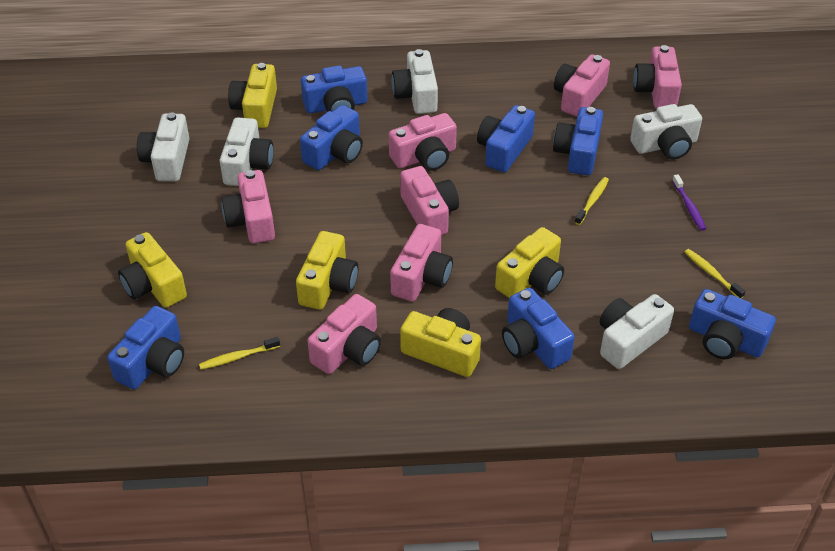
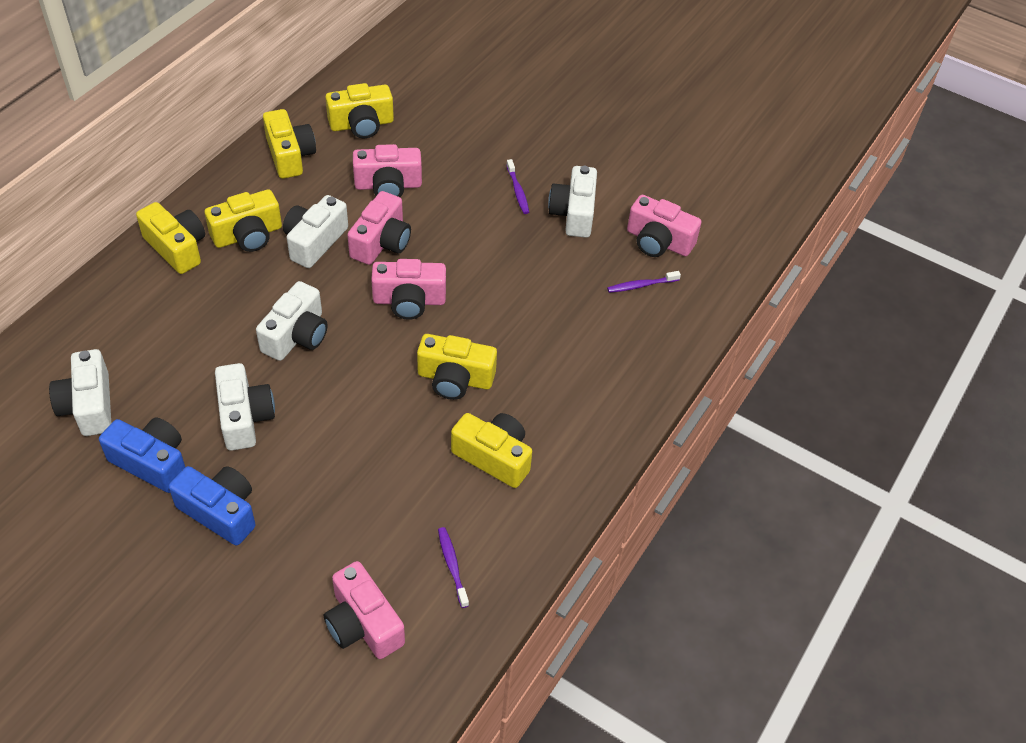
blue camera: [107,306,184,389] [300,105,363,170] [301,65,368,114] [477,105,535,172] [502,288,575,369] [553,107,603,175] [689,289,776,359] = 7 -> [99,418,185,493] [169,466,256,546] = 2
pink camera: [222,170,275,243] [307,294,381,374] [389,113,457,171] [390,224,453,302] [400,166,459,235] [554,54,610,117] [633,45,682,109] = 7 -> [324,561,405,659] [347,191,411,265] [353,144,422,197] [371,259,446,320] [627,195,701,257] = 5
purple toothbrush: [672,174,706,231] = 1 -> [438,527,469,608] [506,159,529,214] [607,271,681,293] = 3
yellow camera: [118,232,187,308] [228,63,277,128] [296,231,358,310] [400,308,481,377] [495,227,564,298] = 5 -> [136,202,205,274] [205,189,282,252] [263,109,316,179] [325,83,394,138] [417,334,497,400] [451,413,532,488] = 6
yellow toothbrush: [199,337,280,370] [575,177,609,225] [685,249,746,299] = 3 -> none = 0

